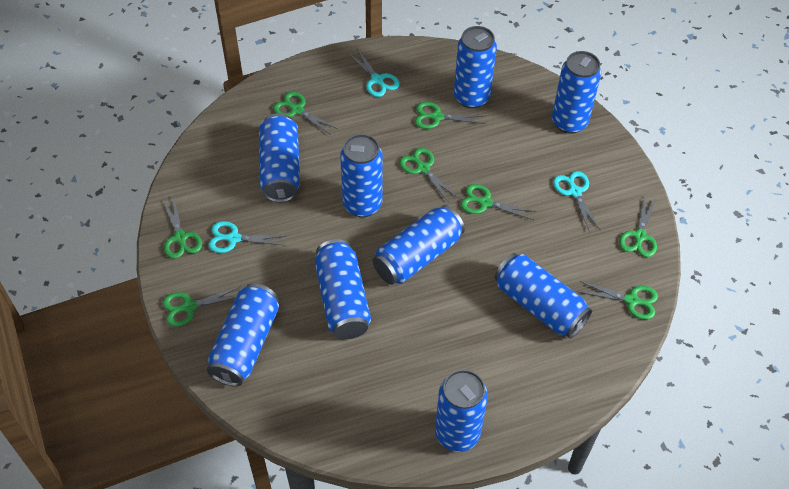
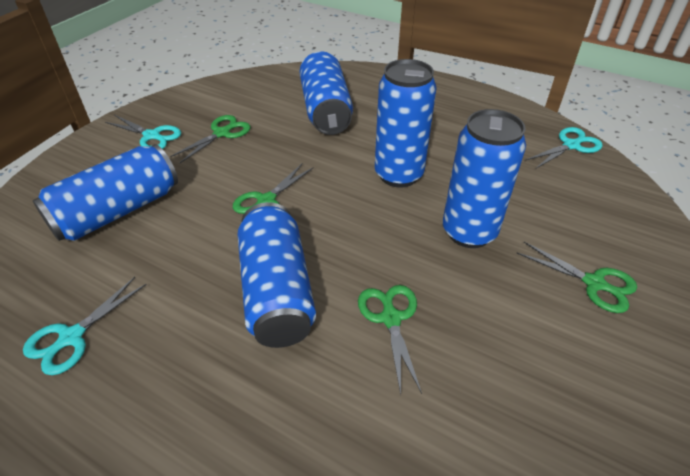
blue can: [207,283,279,386] [259,113,300,203] [315,239,371,339] [340,134,383,217] [373,205,465,285] [435,370,488,452] [454,26,497,109] [494,253,592,339] [552,51,601,134] = 9 -> [33,144,178,241] [238,202,316,348] [300,51,353,135] [375,59,437,188] [443,109,526,248] = 5
green scissors: [162,286,241,327] [163,199,202,259] [273,92,338,135] [400,148,458,202] [415,102,485,129] [460,184,537,220] [579,281,658,320] [619,196,657,257] = 8 -> [170,115,251,163] [233,163,314,214] [358,285,422,395] [517,242,637,313] = 4

